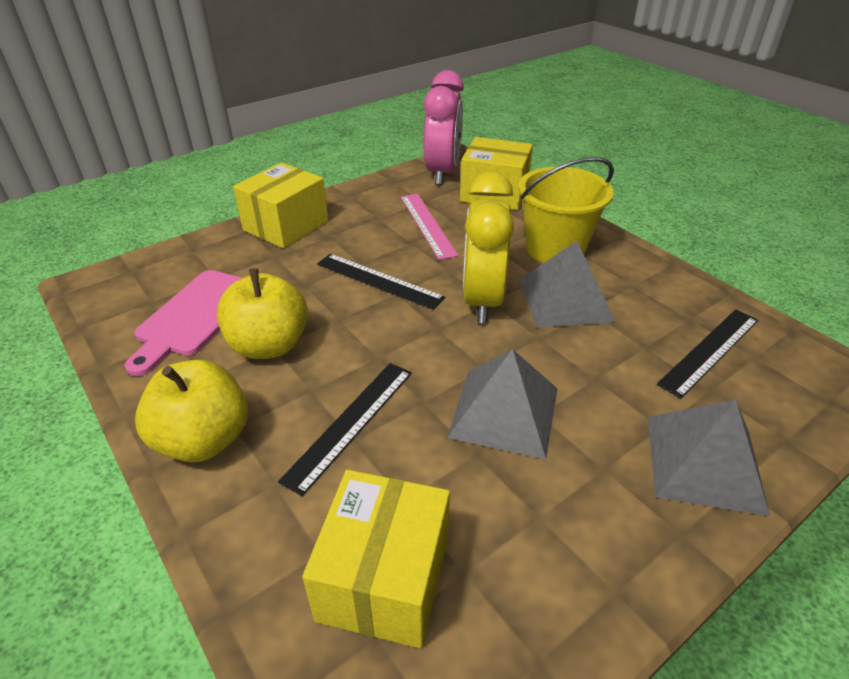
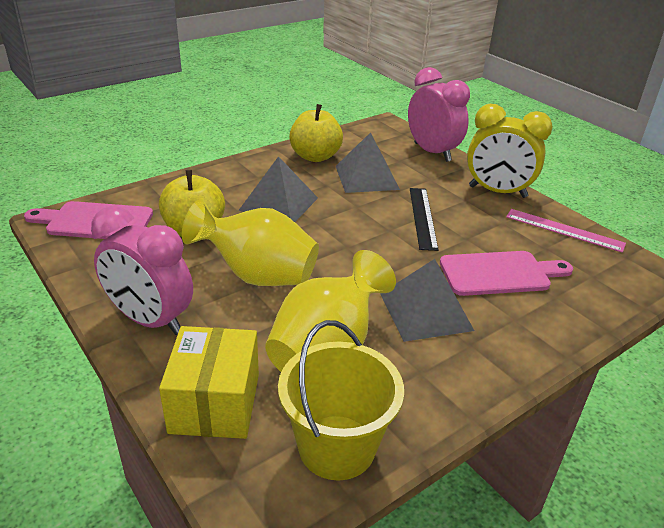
black ruler: [278,363,412,496] [317,254,445,310] [657,309,758,399] = 3 -> [410,188,439,251] = 1
pink clock: [424,70,464,185] = 1 -> [91,206,193,335] [408,67,470,162] = 2
pink cutting board: [125,270,242,376] = 1 -> [24,201,153,239] [440,251,573,296] = 2
yellow box: [233,162,328,248] [302,470,450,648] [460,137,533,210] = 3 -> [159,326,259,439] = 1
yellow vase: none = 0 -> [182,199,319,286] [265,250,396,372] = 2

